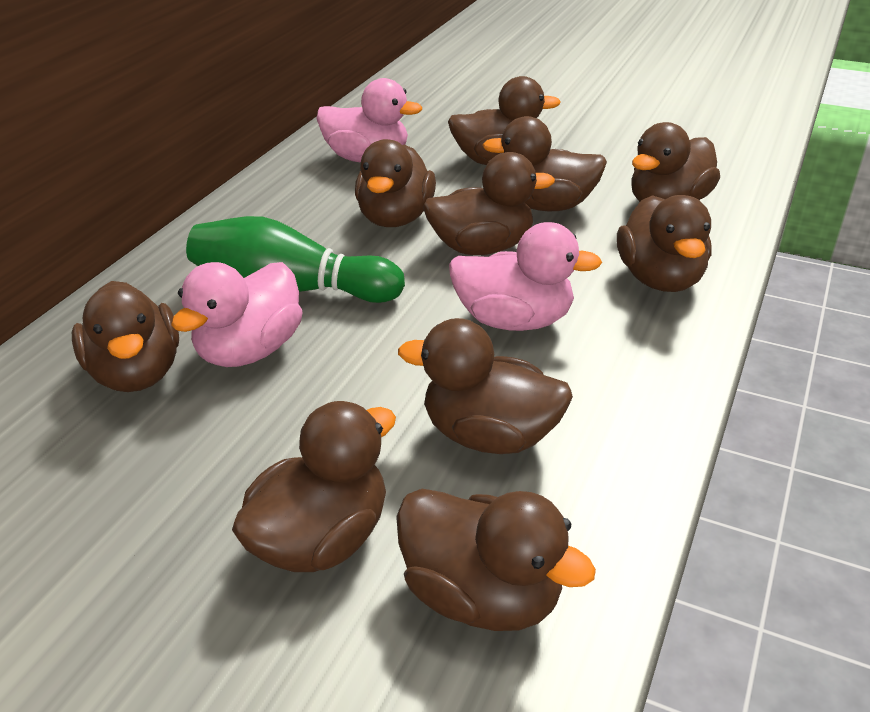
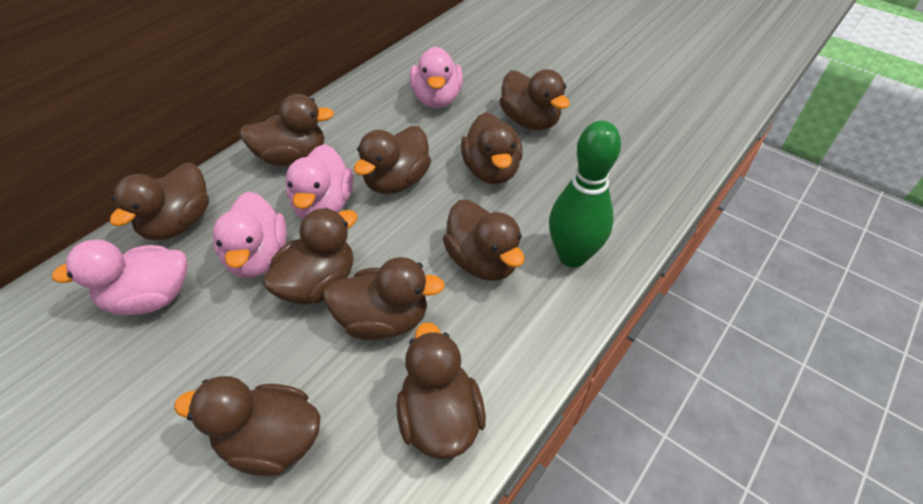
pink duck: [171,262,303,367] [316,78,422,162] [449,222,602,331] = 3 -> [51,239,188,315] [213,192,287,278] [286,144,353,219] [410,46,463,108] = 4

